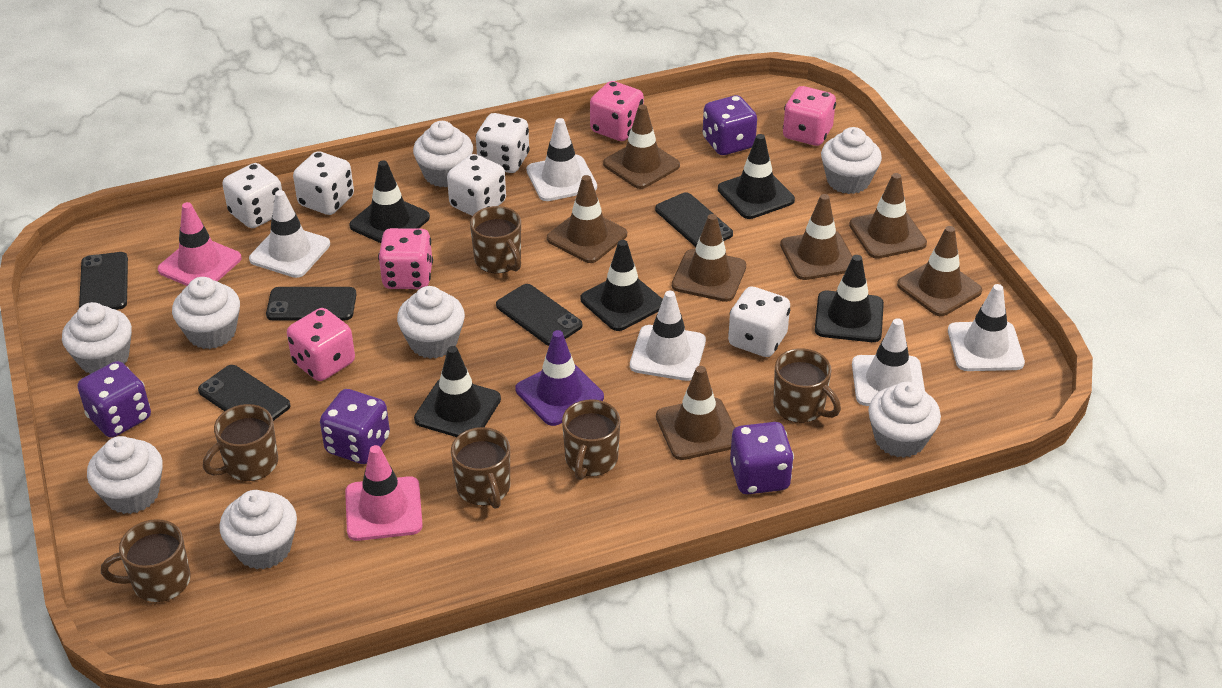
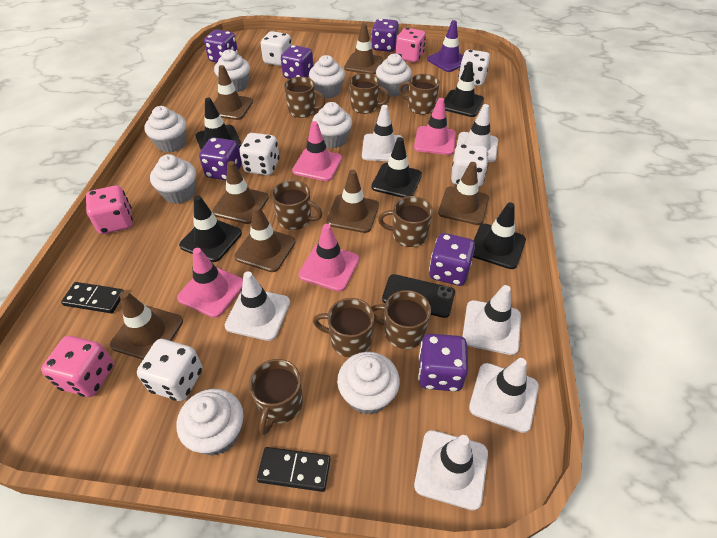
black domino: none = 0 -> [61,282,124,313] [257,447,331,492] = 2
black phone: [79,252,128,310] [198,365,290,421] [266,287,357,320] [496,284,582,346] [655,192,733,247] = 5 -> [382,274,455,318] = 1
brown mug: [101,519,191,602] [203,404,278,481] [451,427,510,509] [470,206,521,274] [562,399,620,480] [773,348,841,423] = 6 -> [249,359,303,435] [272,180,322,230] [284,77,326,118] [313,298,374,357] [349,73,390,114] [371,290,431,349] [378,196,433,247] [399,74,440,114] = 8
pink dice: [287,308,355,381] [378,228,433,289] [590,81,644,141] [783,86,836,146] = 4 -> [41,336,114,397] [86,186,133,234] [396,28,426,62] = 3
pink traffic cone: [158,202,242,286] [345,445,423,541] = 2 -> [177,248,243,318] [292,121,342,181] [299,224,360,292] [414,98,456,155] = 4
purple dice: [77,361,151,438] [320,389,390,464] [703,95,757,155] [730,422,794,494] = 4 -> [199,137,242,180] [204,29,238,62] [281,45,313,79] [371,19,399,52] [418,334,468,391] [429,233,475,286] = 6
white traffic cone: [249,190,330,278] [526,118,597,201] [630,291,706,381] [852,318,925,406] [948,284,1025,371] = 5 -> [225,271,290,341] [362,105,403,161] [414,430,488,510] [456,104,498,162] [462,285,521,355] [469,358,539,433] = 6

